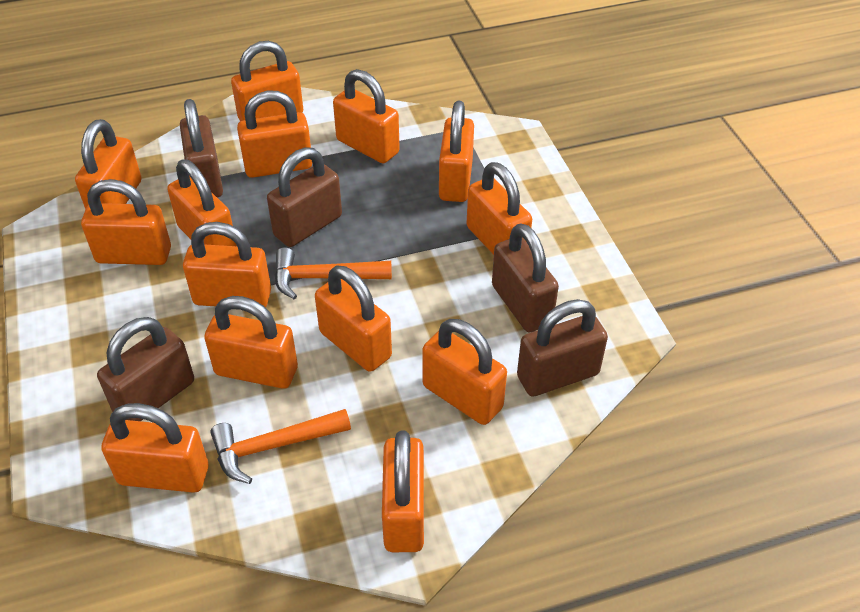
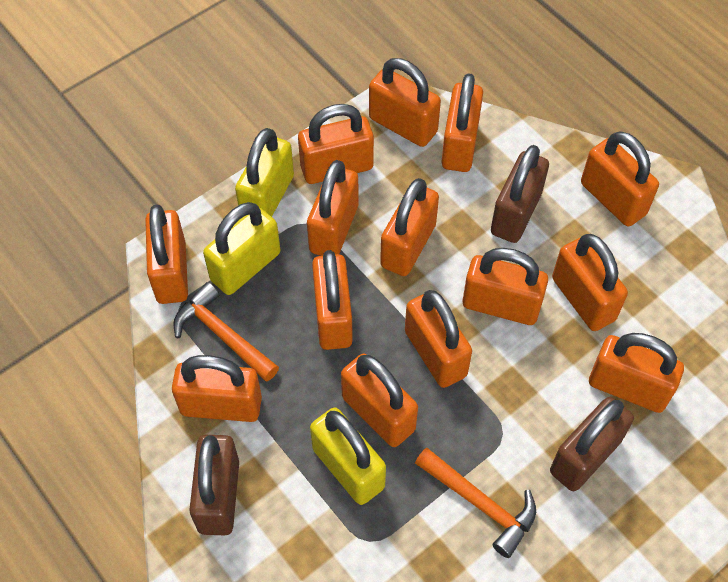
brown padlock: [97,317,194,421] [180,99,223,198] [267,147,342,247] [492,223,559,332] [517,299,608,397] = 5 -> [189,435,239,535] [491,145,549,243] [550,397,634,491] = 3
yellow padlock: none = 0 -> [203,202,280,295] [235,128,294,217] [310,407,386,505] = 3

